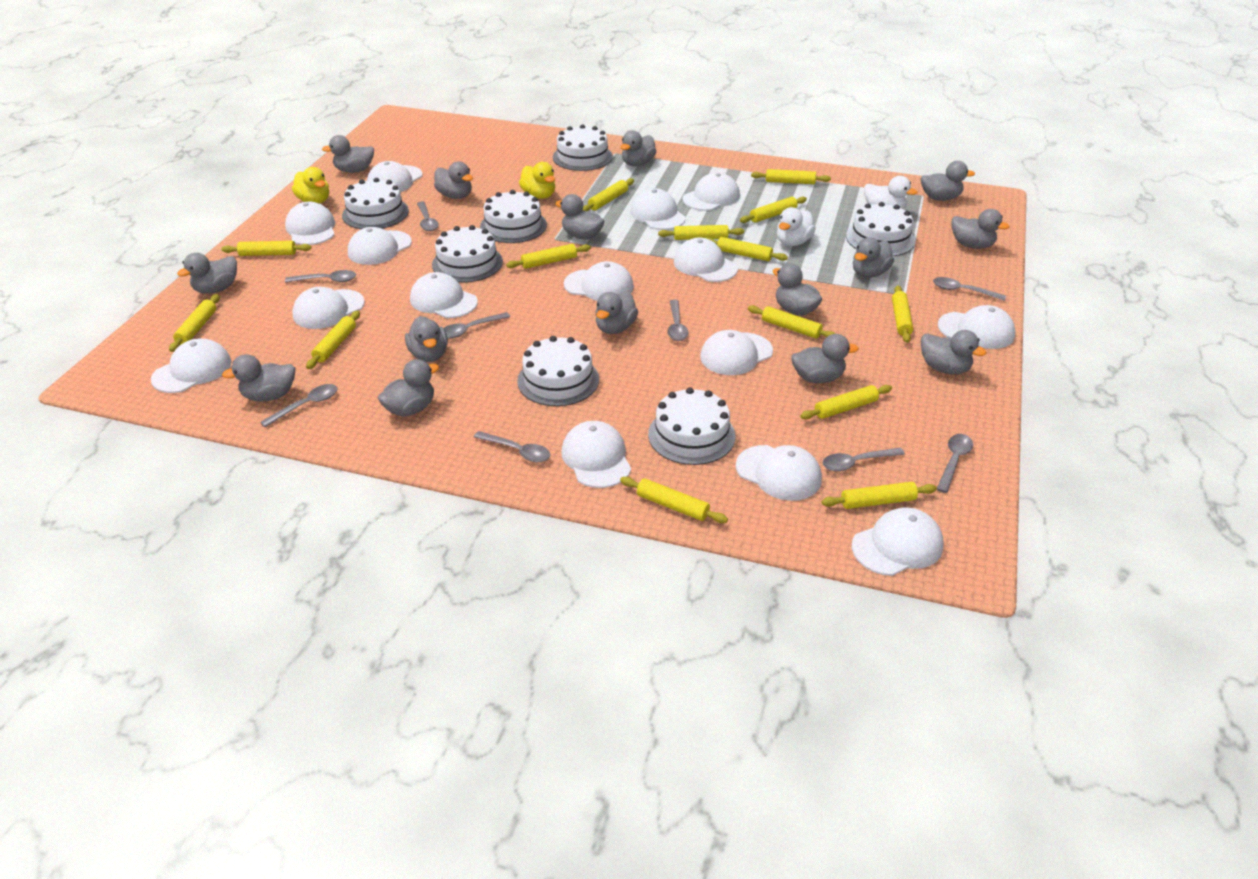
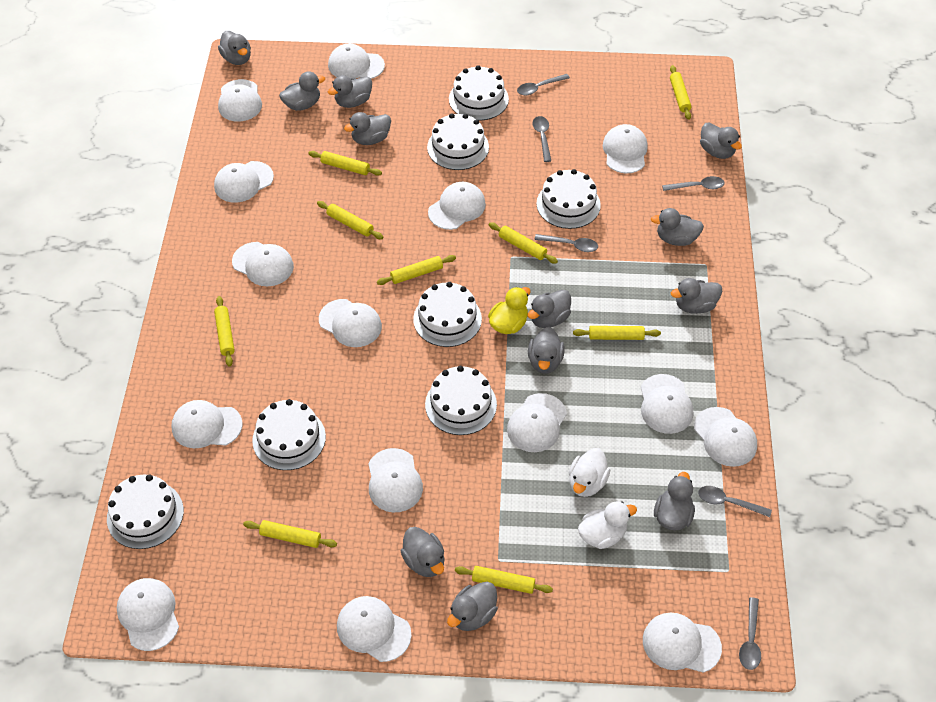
grey duck: [177,253,237,294] [222,354,295,401] [322,135,374,173] [378,359,439,417] [405,316,448,362] [434,161,473,199] [555,194,605,240] [595,291,638,334] [620,131,656,166] [773,264,822,316] [791,334,859,383] [853,237,894,278] [921,161,975,201] [921,330,987,374] [951,209,1010,249] = 15 -> [218,31,251,65] [279,71,325,111] [328,75,372,108] [344,112,391,145] [401,527,444,577] [447,582,498,631] [527,290,571,328] [528,327,565,374] [651,208,704,246] [654,472,695,530] [671,278,722,314] [700,122,742,159] = 12
grey spoon: [260,384,337,427] [285,270,356,283] [417,201,439,231] [444,312,510,338] [474,431,551,462] [667,300,688,341] [822,448,905,471] [933,277,1006,301] [937,434,973,493] = 9 -> [517,74,570,96] [533,116,551,162] [534,234,598,252] [662,176,725,191] [698,486,772,517] [739,597,761,670] = 6
yellow duck: [292,167,329,204] [519,162,555,199] = 2 -> [488,287,530,334] = 1
yellow rolling pin: [169,294,220,352] [221,241,311,256] [306,311,360,369] [506,244,591,269] [583,178,634,211] [620,477,728,523] [658,225,744,240] [706,237,788,261] [740,196,807,223] [748,305,836,339] [751,169,831,184] [800,385,892,419] [822,482,937,509] [892,286,913,343] = 14 -> [214,296,235,367] [243,520,337,548] [308,151,382,176] [317,201,383,239] [377,255,456,285] [455,566,553,594] [489,222,558,264] [573,326,661,340] [670,65,692,120] = 9

